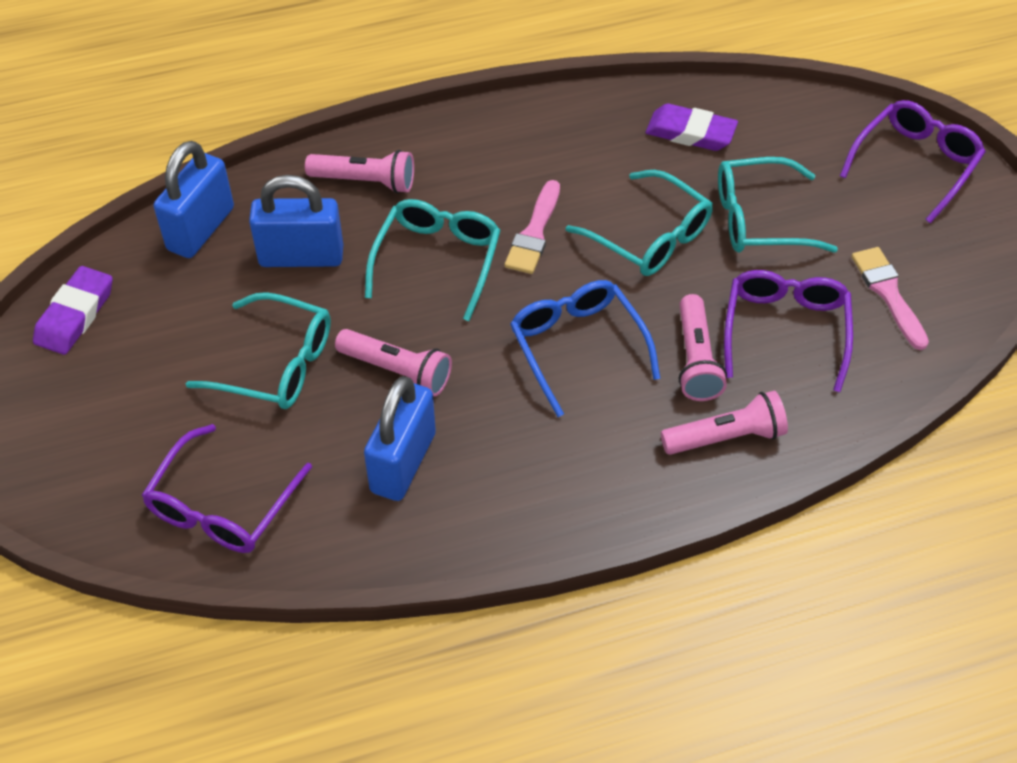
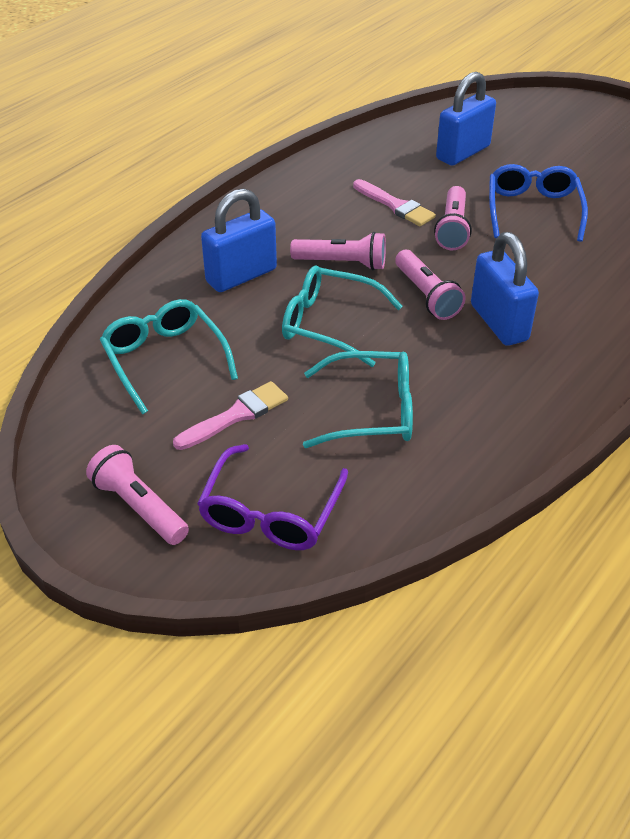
purple eraser: [33,266,113,355] [646,104,738,151] = 2 -> none = 0
purple glasses: [142,424,312,553] [724,270,853,392] [840,100,986,223] = 3 -> [197,444,348,550] = 1
turquoise glasses: [186,292,331,409] [365,199,501,321] [566,170,713,276] [718,157,838,253] = 4 -> [100,299,238,414] [282,265,403,367] [303,351,413,448] = 3

